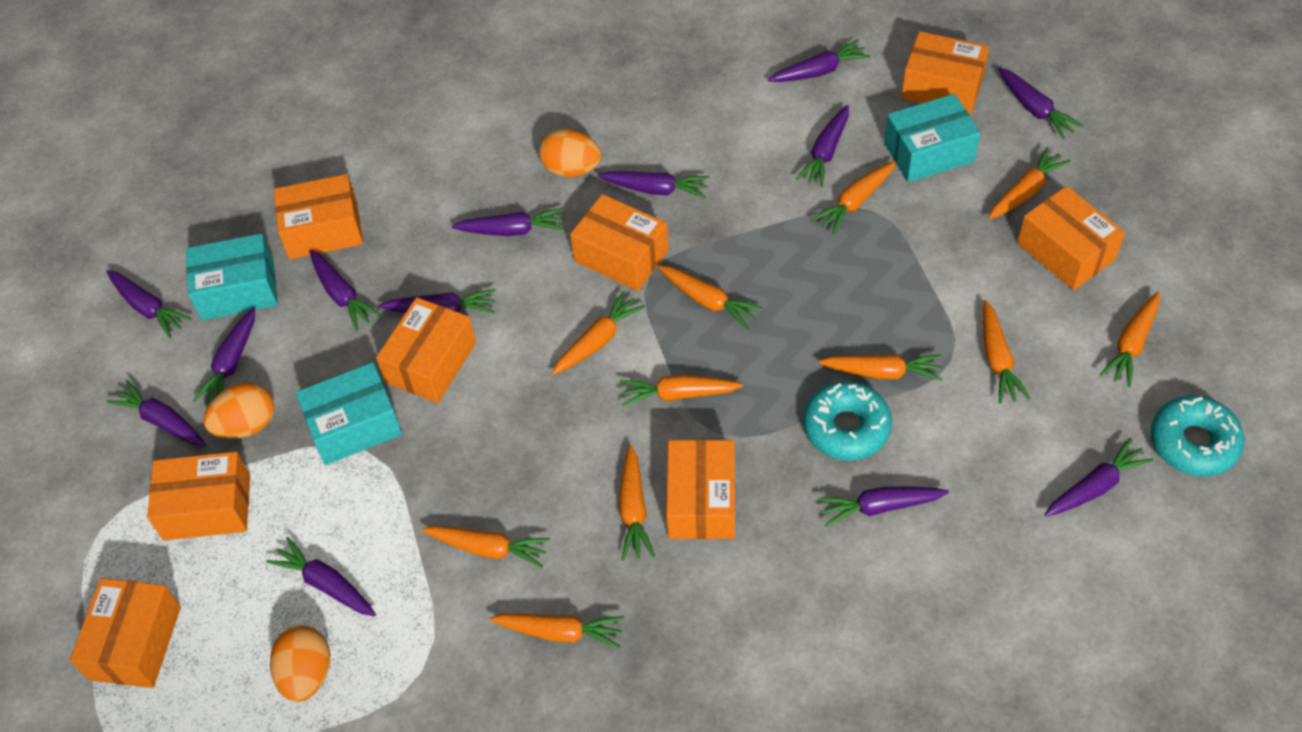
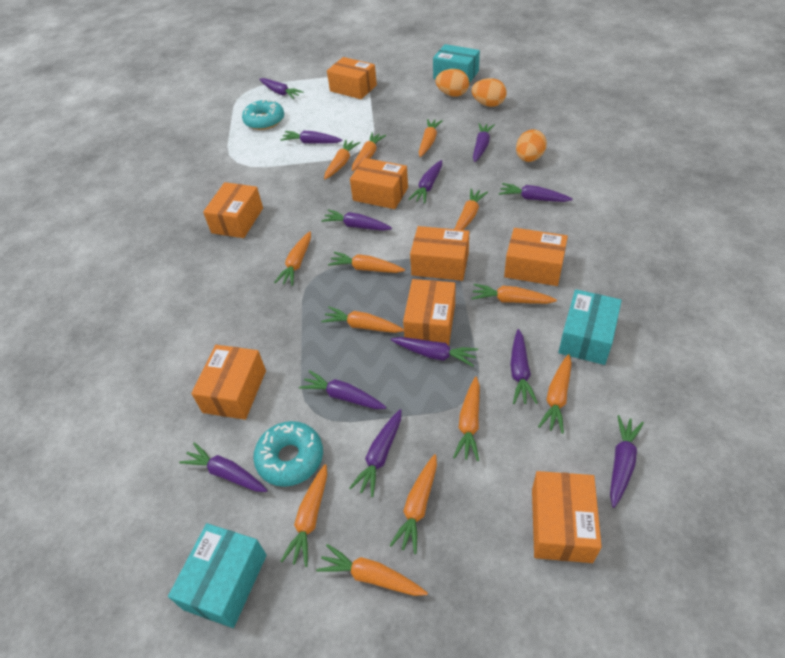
orange carrot: [422,526,550,568] [489,614,624,648] [551,291,645,375] [619,445,655,560] [620,375,743,407] [657,265,763,329] [811,161,896,235] [818,354,942,381] [983,300,1030,404] [988,147,1070,220] [1100,292,1160,387] = 11 -> [274,231,311,286] [281,464,327,567] [316,544,428,596] [321,306,404,333] [324,140,360,179] [328,252,405,273] [352,132,386,171] [389,454,437,554] [419,119,443,157] [453,377,480,461] [455,188,488,230] [471,284,557,304] [538,354,572,434] = 13
purple carrot: [106,270,192,338] [106,380,206,447] [193,307,255,405] [266,537,376,617] [309,250,381,331] [379,289,496,314] [451,208,565,236] [598,171,710,198] [768,40,870,82] [796,105,849,187] [818,486,949,527] [998,67,1084,139] [1044,438,1153,517] = 13 -> [179,442,268,492] [259,78,303,99] [281,130,343,143] [299,370,386,409] [321,209,392,231] [349,409,402,497] [391,337,478,366] [408,160,442,203] [473,123,495,162] [499,183,573,202] [510,329,538,404] [610,415,644,508] = 12

